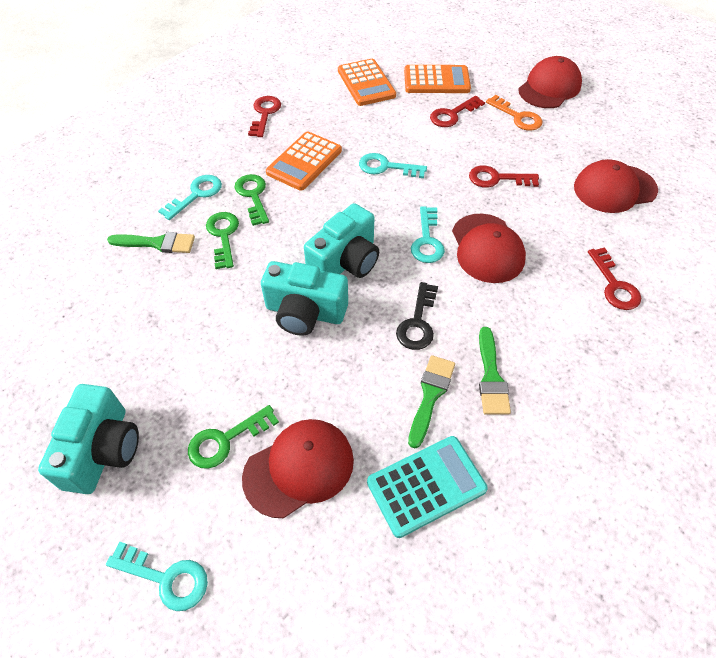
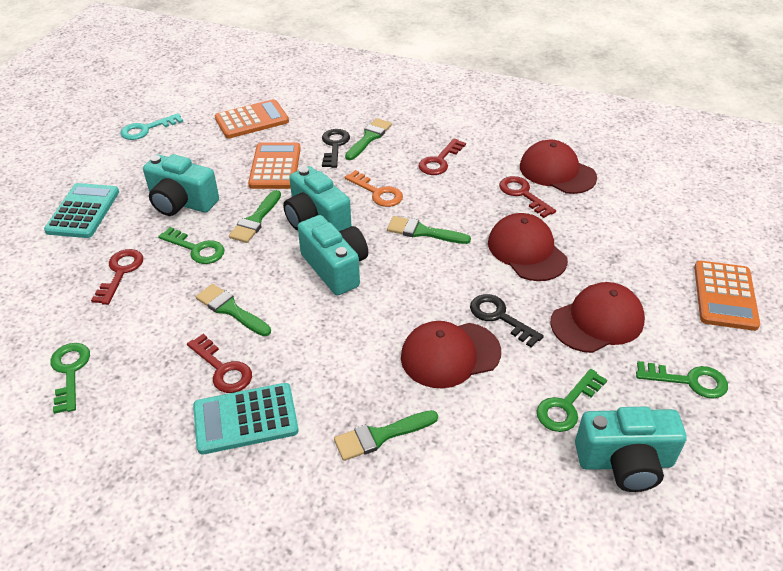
black key: [396,282,438,350] = 1 -> [322,129,350,168] [470,294,544,347] = 2
green brush: [107,232,195,253] [408,355,455,448] [479,327,511,415] = 3 -> [196,284,271,336] [229,190,281,243] [334,410,438,461] [345,118,392,160] [387,216,471,244] = 5
green key: [188,405,279,469] [206,212,239,269] [235,174,269,226] = 3 -> [50,343,90,414] [158,227,224,264] [536,369,607,432] [636,361,728,399] = 4
turquoise calculator: [367,436,488,538] = 1 -> [44,183,119,238] [193,383,299,455] = 2
turquoise camera: [38,384,139,494] [261,261,348,336] [304,203,379,278] = 3 -> [143,154,219,216] [283,166,351,231] [298,215,368,296] [575,407,687,492] = 4
turquoise key: [106,542,208,611] [158,175,222,220] [359,153,427,178] [411,206,445,263] = 4 -> [120,113,183,140] = 1

